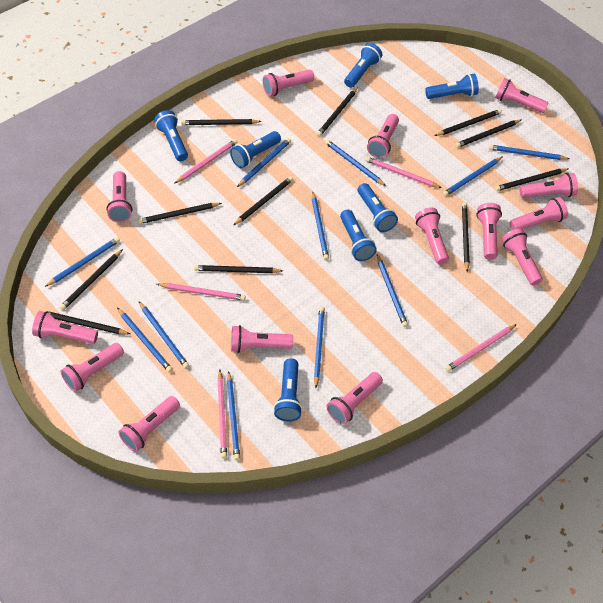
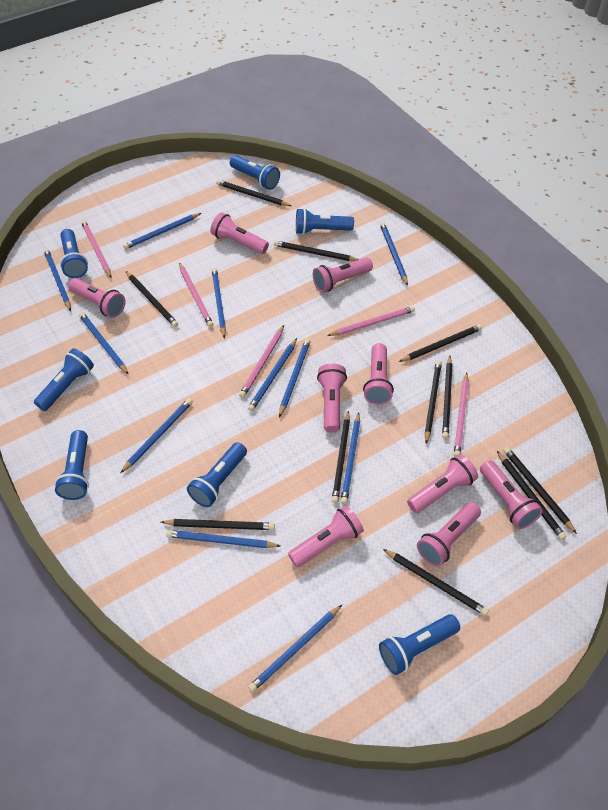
pink flashlight: [32,311,98,344] [61,343,124,392] [107,171,132,222] [119,396,180,452] [231,325,293,353] [263,70,314,96] [327,372,383,425] [367,114,399,158] [415,208,449,265] [476,203,502,260] [495,78,548,113] [501,228,543,286] [510,197,568,230] [519,173,578,198] = 14 -> [68,278,125,318] [211,212,269,254] [288,505,364,567] [313,257,373,293] [317,363,347,433] [363,343,394,405] [407,454,478,513] [417,502,481,567] [480,460,543,529] = 9

